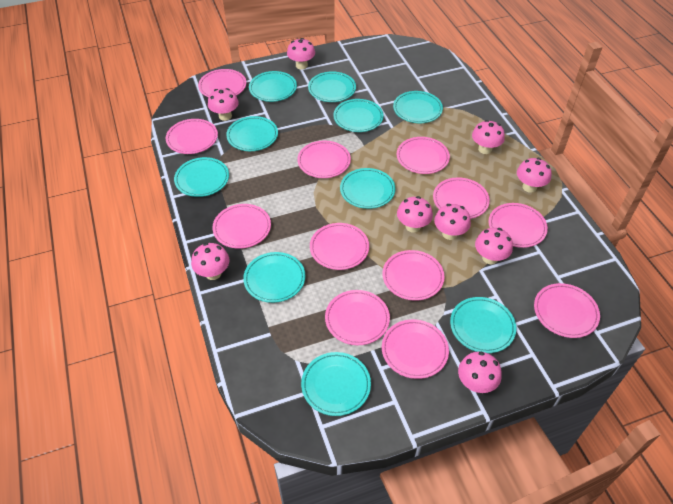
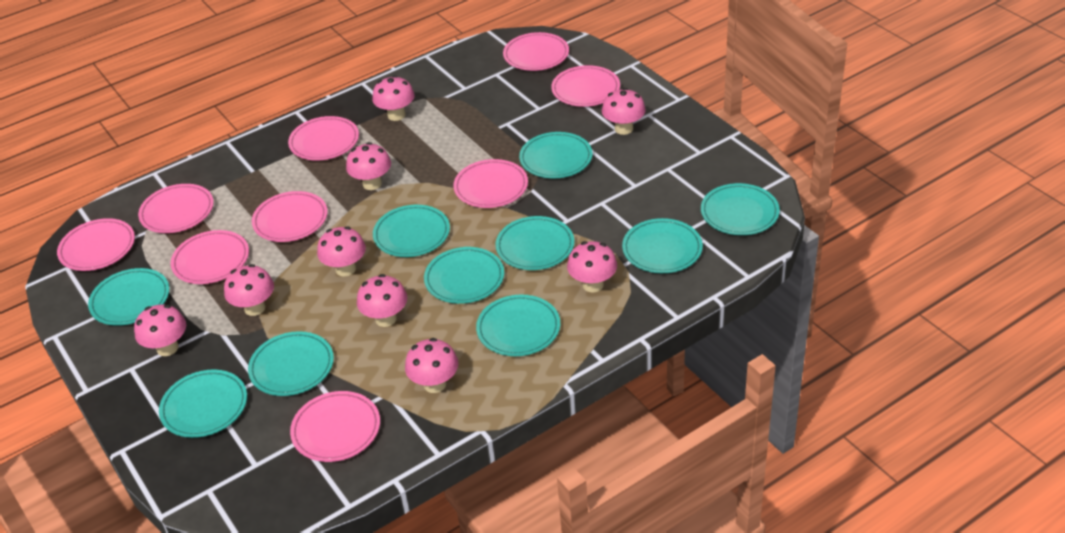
pink plate: [166,119,218,154] [198,69,246,97] [212,204,271,249] [297,141,351,178] [310,223,369,270] [325,290,390,345] [382,250,445,301] [382,319,449,379] [397,137,450,174] [433,178,490,219] [488,203,548,248] [534,283,600,338] = 12 -> [57,218,135,271] [138,184,214,233] [171,230,249,284] [252,191,328,242] [288,116,359,161] [290,391,380,462] [453,159,528,208] [503,32,569,71] [551,65,620,107] = 9

